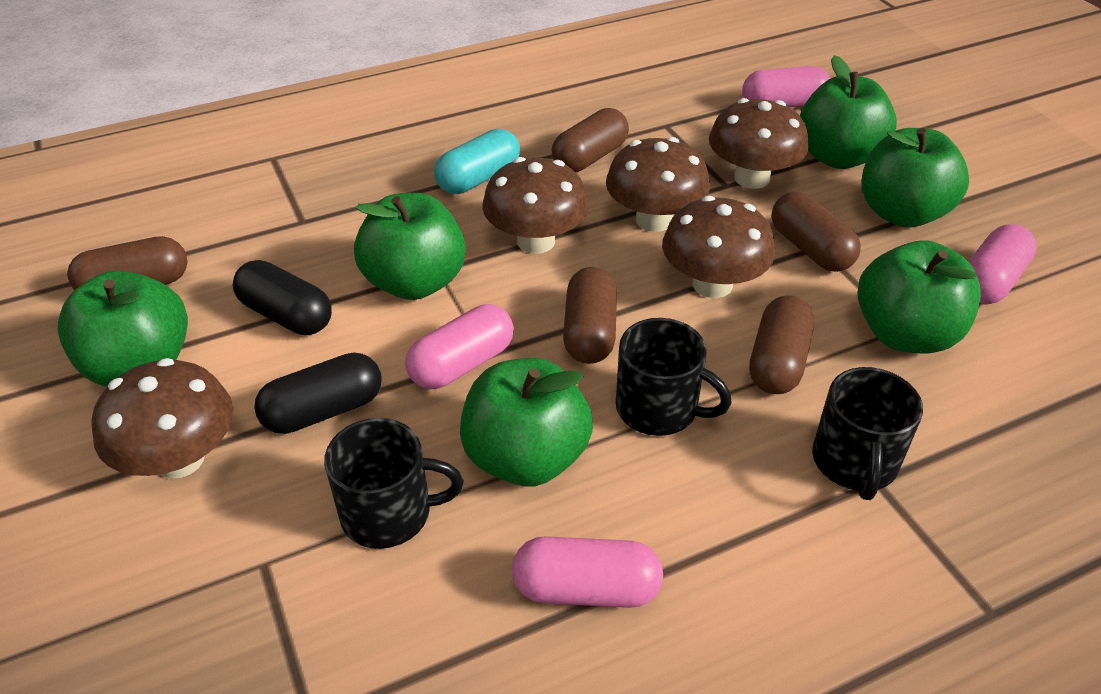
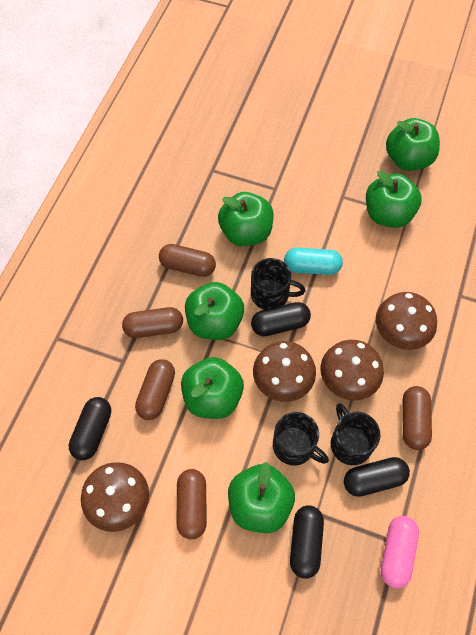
black capsule: [233,260,332,335] [254,352,382,434] = 2 -> [69,397,111,460] [251,302,311,336] [290,505,324,579] [344,457,410,497] = 4
brown mushroom: [91,358,233,479] [482,157,589,254] [606,137,710,232] [662,196,775,298] [709,98,809,189] = 5 -> [81,462,149,532] [253,341,316,402] [321,340,384,400] [376,292,437,350] = 4
pink capsule: [405,304,514,389] [512,536,663,608] [742,66,830,108] [968,224,1037,305] = 4 -> [381,516,419,589] = 1

